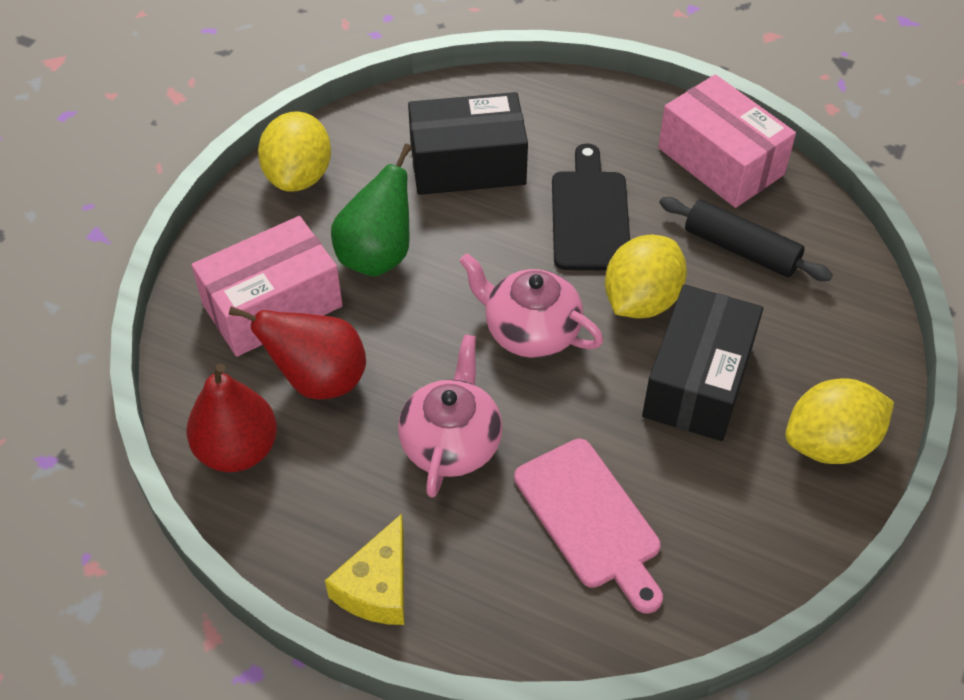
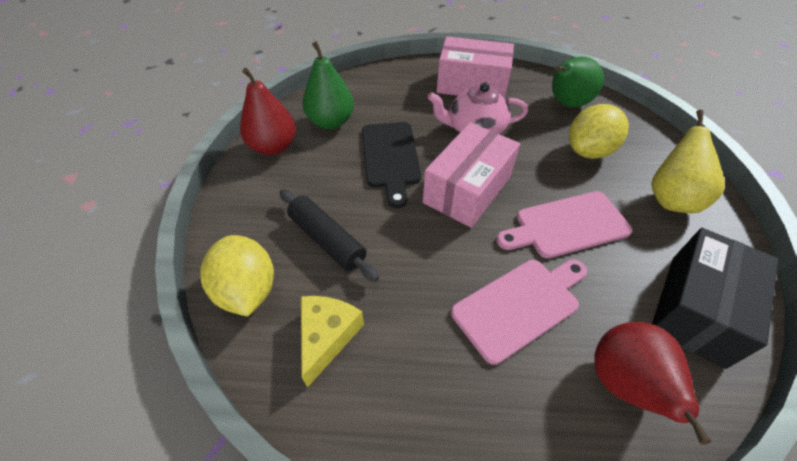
black box: [408,92,528,195] [642,284,763,441] = 2 -> [652,228,779,369] = 1
green pear: [331,144,412,276] = 1 -> [303,41,354,129] [552,57,604,107] = 2
pink cutting board: [514,439,663,614] = 1 -> [451,260,587,365] [496,191,633,258] = 2
pink teapot: [398,334,503,498] [459,253,603,358] = 2 -> [427,82,528,134] = 1
yellow lemon: [258,112,331,191] [605,235,687,319] [785,378,894,464] = 3 -> [200,235,274,317] [569,104,629,159] = 2
yellow pear: none = 0 -> [651,110,725,213] = 1

